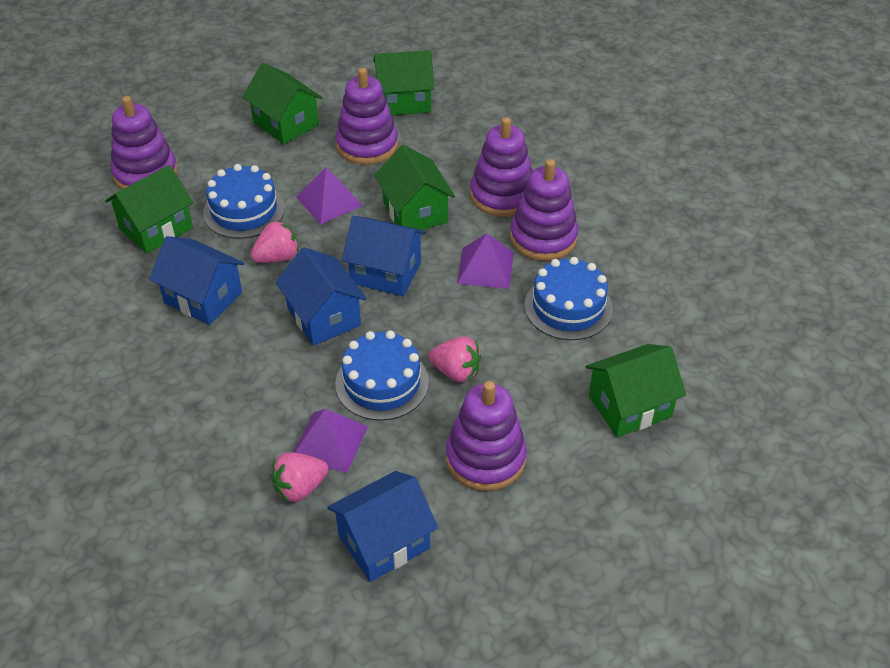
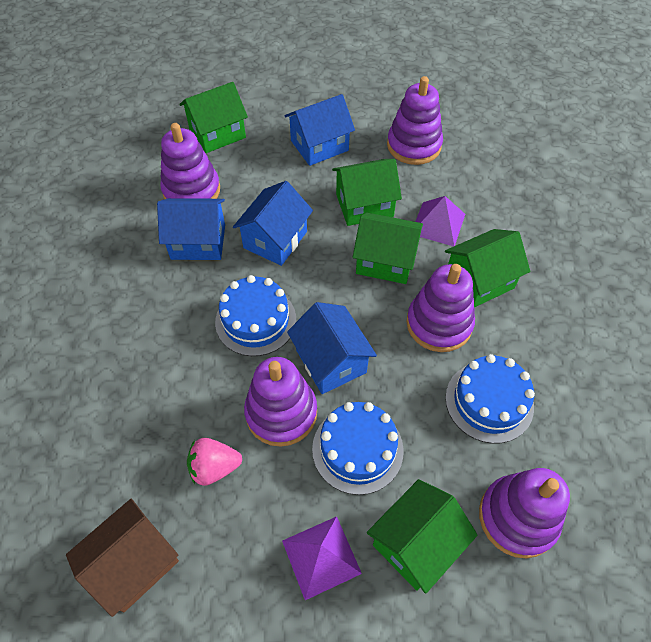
brown house: none = 0 -> [66,499,179,617] = 1
pink strawberry: [251,221,299,263] [271,452,329,502] [429,337,481,382] = 3 -> [187,438,242,486] = 1
purple pyramid: [293,409,368,473] [296,167,363,224] [457,233,514,289] = 3 -> [282,516,362,600] [415,196,465,246] = 2

